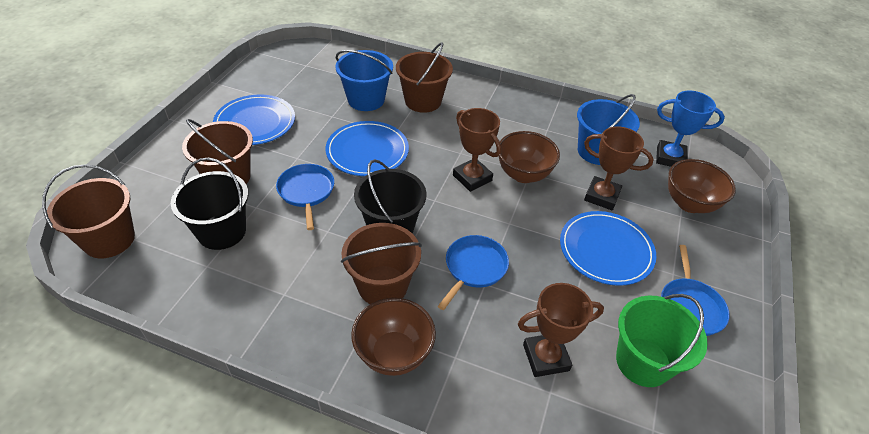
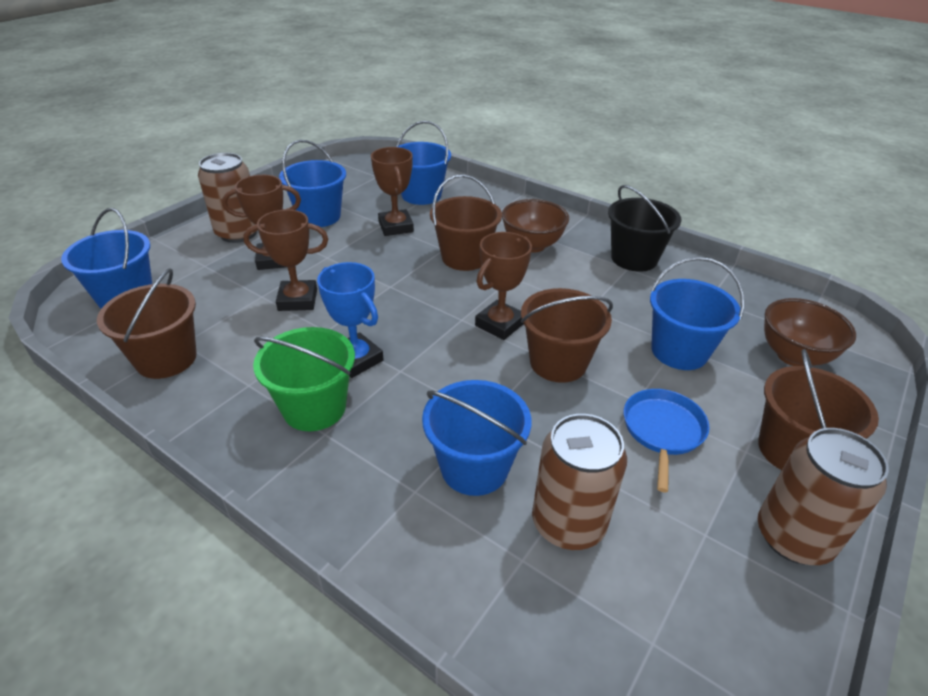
black bucket: [171,157,248,250] [354,159,426,234] = 2 -> [608,185,681,272] = 1
blue bucket: [335,50,393,111] [577,94,640,165] = 2 -> [61,208,152,309] [279,140,346,227] [396,121,451,205] [422,380,531,496] [650,257,744,370] = 5
blue pan: [276,164,334,230] [438,235,509,310] [661,245,730,336] = 3 -> [624,389,710,492] = 1
blue plate: [213,95,295,145] [325,121,409,176] [560,211,657,286] = 3 -> none = 0
brown bowl: [351,298,436,376] [499,131,560,183] [668,159,736,213] = 3 -> [502,199,569,253] [764,298,856,366] = 2
brown can: none = 0 -> [198,153,257,243] [532,414,627,550] [758,428,889,565] = 3
brown trophy: [453,108,501,192] [518,283,604,377] [584,126,653,210] = 3 -> [222,175,301,270] [243,210,328,311] [371,147,414,236] [475,232,532,340] = 4

